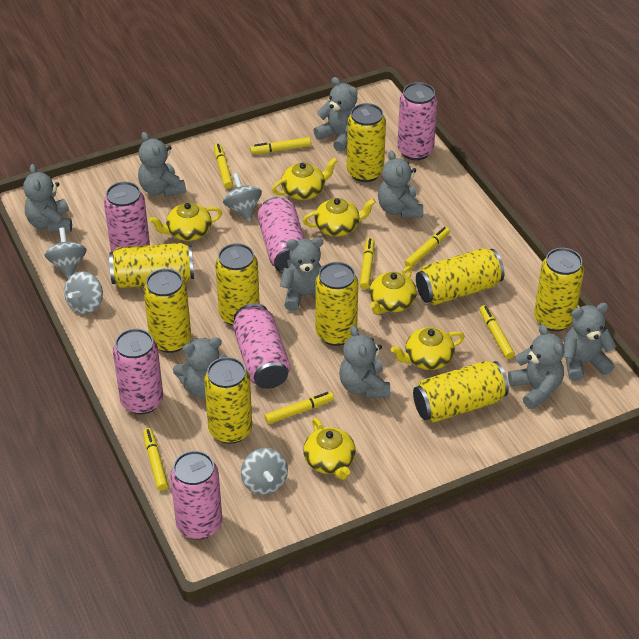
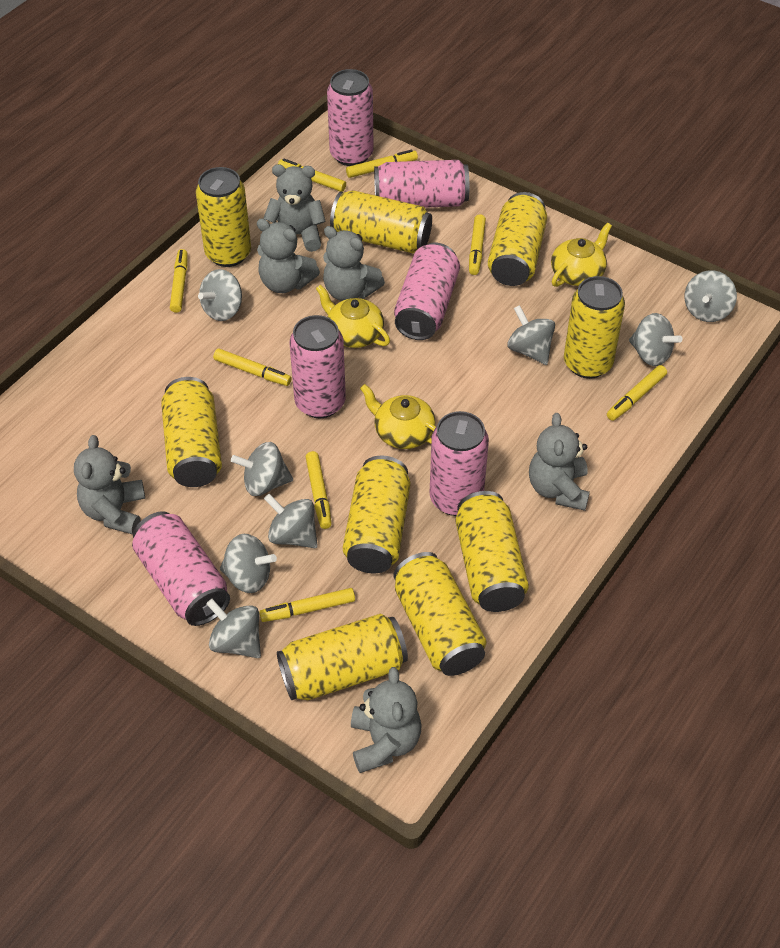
grey spinning top: [44,227,87,278] [64,271,103,314] [223,173,262,221] [241,448,288,495] = 4 -> [198,269,242,321] [206,599,261,658] [220,534,277,593] [231,442,293,496] [264,494,318,548] [507,305,555,365] [629,313,682,366] [685,270,737,322] = 8
grey teddy bear: [23,164,72,232] [138,132,186,197] [173,338,228,399] [280,237,324,311] [313,77,358,152] [339,325,390,398] [378,150,423,218] [508,324,564,410] [563,303,617,381] = 9 -> [74,435,145,534] [257,218,320,293] [263,164,326,252] [323,226,385,301] [351,667,422,773] [529,413,590,511] = 6
yellow marker: [143,428,168,491] [214,143,233,189] [250,137,311,154] [264,392,334,424] [360,238,375,289] [404,227,450,267] [479,305,515,359] = 7 -> [170,249,188,313] [213,349,292,386] [259,588,355,622] [278,159,346,192] [306,451,332,529] [346,150,418,178] [469,214,486,275] [607,365,667,421] = 8
yellow teapot: [149,202,222,241] [272,157,337,200] [303,198,376,236] [303,418,356,480] [369,266,417,315] [391,327,465,370] = 6 -> [316,285,390,348] [360,384,436,449] [551,223,612,287] = 3

